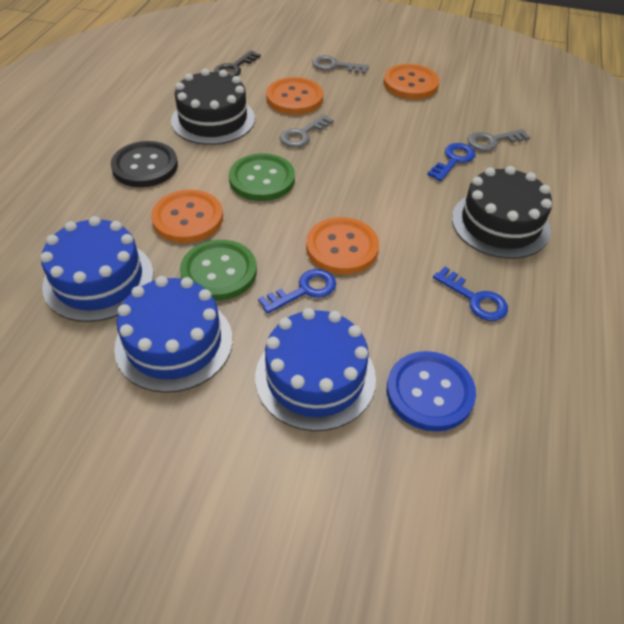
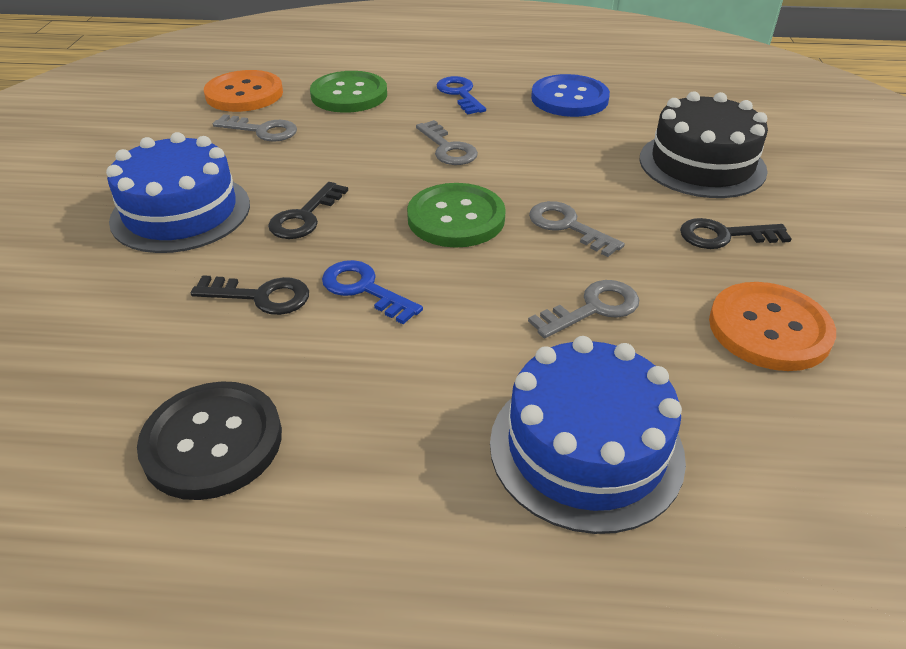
black cake: [171,69,255,145] [452,166,552,259] = 2 -> [640,91,768,198] = 1
black key: [214,50,261,76] = 1 -> [191,275,309,315] [268,182,348,239] [680,218,792,249] = 3
blue cake: [40,216,153,322] [114,276,233,393] [255,308,376,431] = 3 -> [106,132,250,253] [490,336,686,534] = 2
blue key: [258,269,336,314] [427,143,476,181] [433,267,508,321] = 3 -> [322,260,423,324] [437,76,486,115] = 2
grey key: [280,114,334,148] [312,55,369,74] [468,129,530,151] = 3 -> [213,114,297,142] [416,120,478,165] [528,280,639,338] [529,201,625,257] = 4
orange button: [151,190,223,243] [266,77,323,115] [306,217,379,274] [383,64,439,99] = 4 -> [204,70,283,112] [709,282,836,371] = 2

